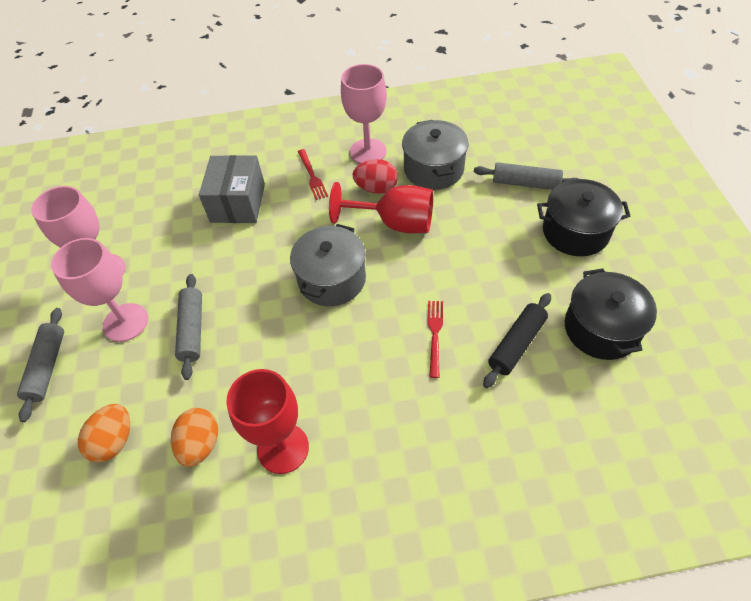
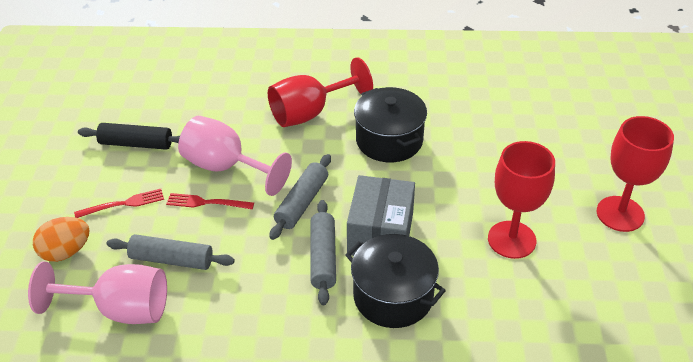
grey pot: [290,224,366,306] [402,120,468,190] = 2 -> none = 0
orange egg: [78,404,130,462] [171,408,218,467] = 2 -> [33,217,90,262] = 1
pink goblet: [31,186,126,276] [51,238,148,342] [341,64,387,164] = 3 -> [28,262,167,324] [178,116,292,196] = 2
red egg: [353,159,398,194] = 1 -> none = 0
red goblet: [226,369,309,474] [329,182,433,233] = 2 -> [268,57,373,127] [488,141,555,259] [597,116,674,232] = 3

